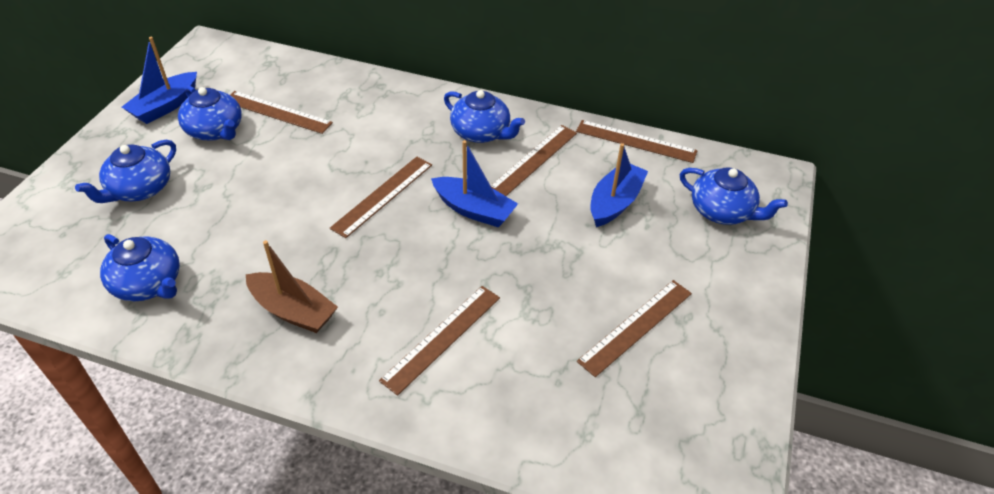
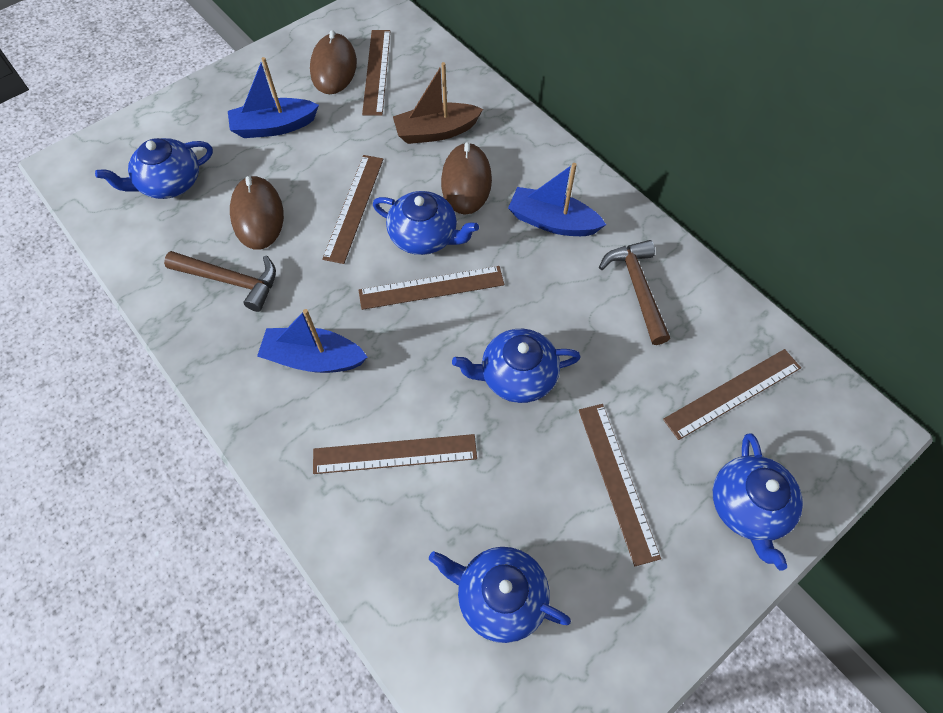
brown hammer: none = 0 -> [164,251,276,312] [599,240,670,345] = 2
brown mouse: none = 0 -> [230,175,284,250] [310,30,357,94] [441,142,492,215] = 3

